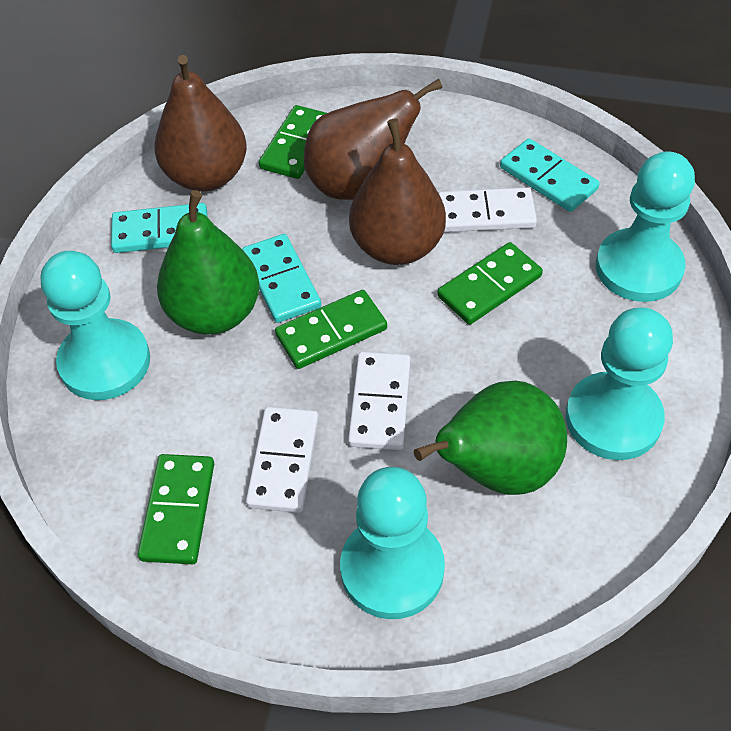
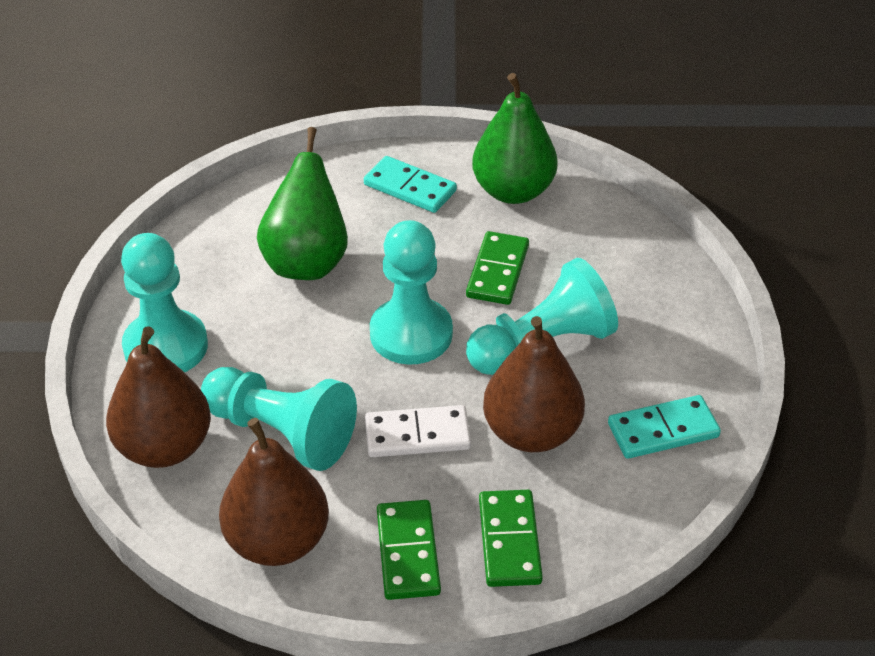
green domino: [138,454,214,565] [259,105,327,179] [275,290,387,369] [437,242,543,325] = 4 -> [377,500,441,600] [466,231,529,305] [479,490,543,587] = 3
turquoise domino: [111,203,207,253] [242,234,321,323] [500,138,600,212] = 3 -> [364,156,457,213] [608,395,721,459] = 2
white domino: [246,407,318,513] [348,352,410,450] [439,187,537,232] = 3 -> [365,405,471,457] = 1

